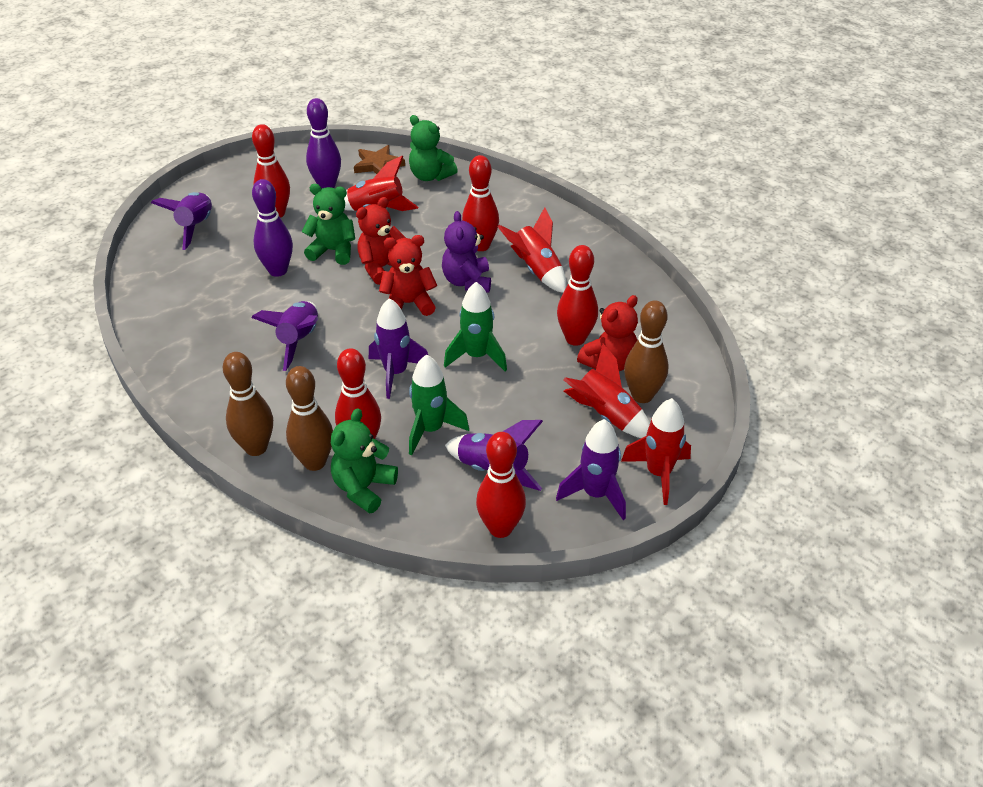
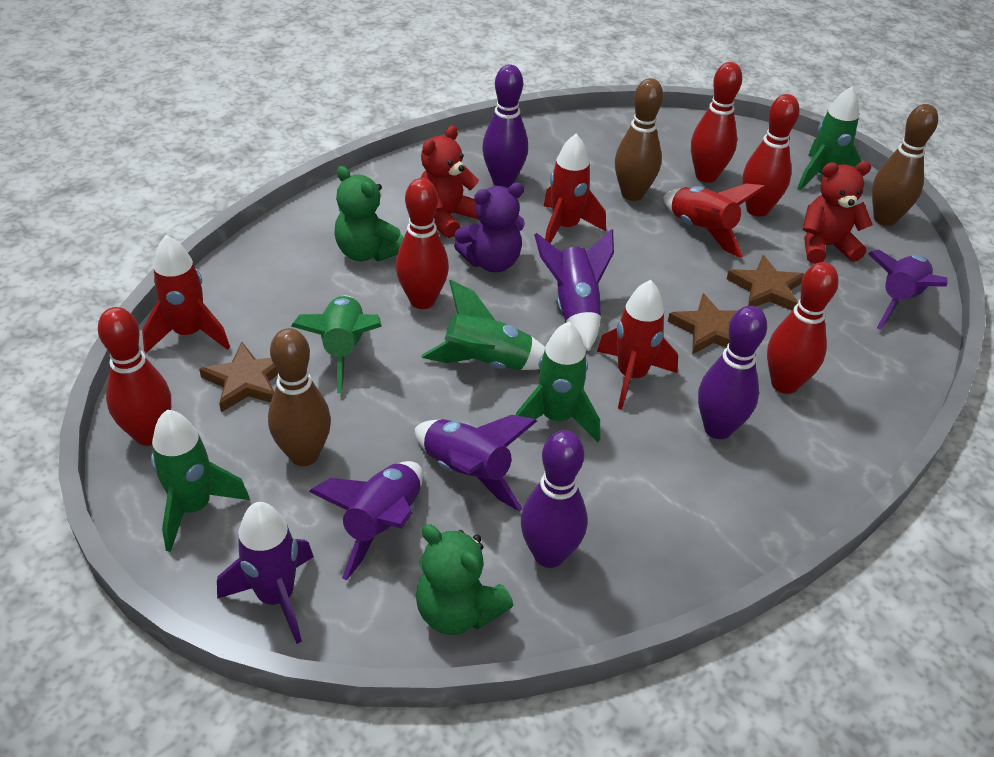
brown star: [354,145,405,174] = 1 -> [199,342,278,412] [668,293,738,354] [727,255,804,311] = 3
green rocket: [409,354,469,455] [444,282,507,372] = 2 -> [151,409,250,552] [291,295,382,393] [421,280,545,370] [516,322,600,442] [797,87,862,191] = 5
green teddy bear: [302,184,355,265] [331,408,398,514] [409,115,458,181] = 3 -> [334,166,404,261] [416,524,513,635] = 2
purple bowling pin: [252,179,293,277] [306,98,341,188] = 2 -> [482,65,528,187] [521,430,587,568] [698,306,767,439] = 3
red teddy bear: [356,197,406,285] [379,235,437,316] [577,295,638,371] = 3 -> [420,126,479,238] [803,161,873,264] = 2

